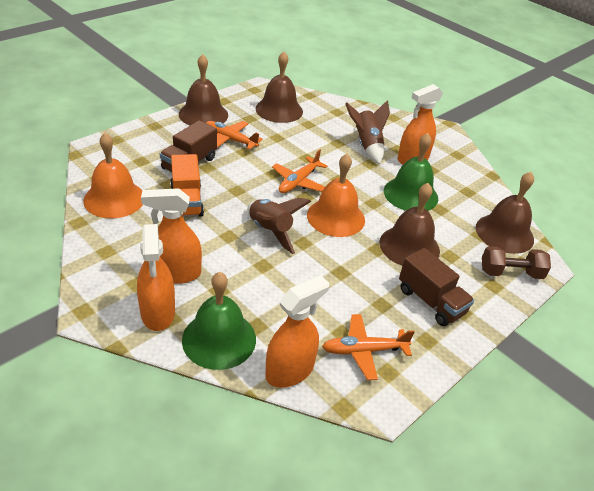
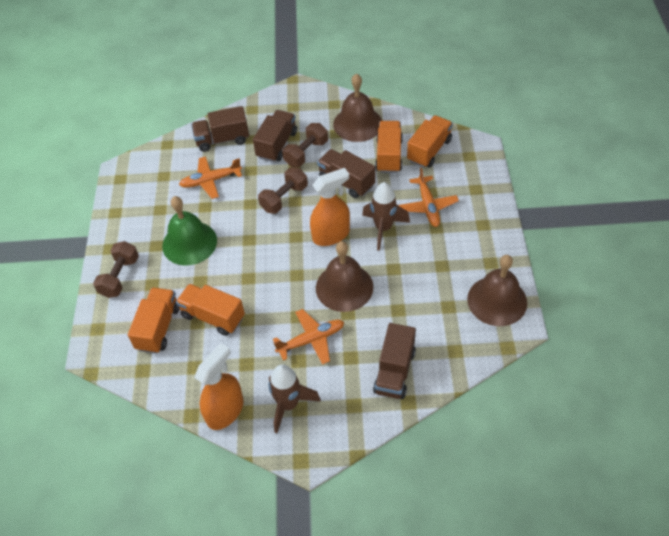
brown bell: [179,54,228,125] [255,52,303,123] [379,183,440,266] [476,172,534,254] = 4 -> [316,241,373,312] [333,73,382,142] [467,255,527,326] = 3
brown dumbbell: [482,246,551,279] = 1 -> [93,241,139,298] [258,167,308,214] [282,123,328,167] = 3
brown truck: [160,120,217,172] [399,248,474,326] = 2 -> [192,106,249,152] [253,110,297,162] [317,149,375,198] [373,323,416,399] = 4
green bell: [182,272,256,370] [384,133,438,211] = 2 -> [162,196,217,266] = 1
orange bell: [83,133,143,219] [307,154,365,237] = 2 -> none = 0
orange spray bottle: [137,224,175,331] [141,188,202,284] [265,275,329,388] [397,84,443,165] = 4 -> [194,343,244,430] [310,168,350,246] = 2
orange truck: [170,154,204,217] = 1 -> [128,287,180,354] [176,284,245,336] [375,121,403,173] [407,115,453,168] = 4

